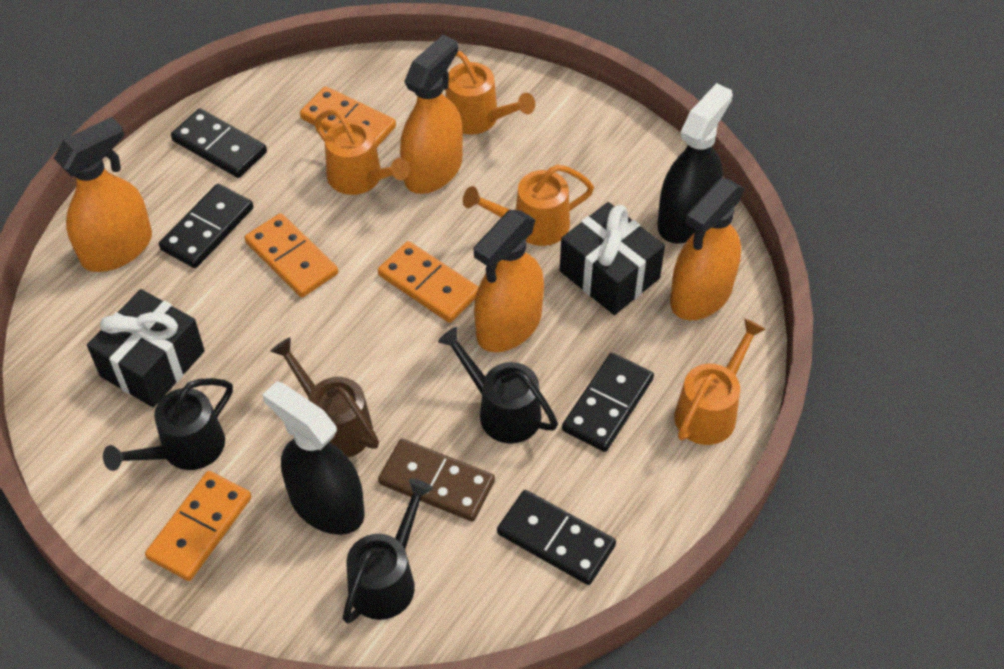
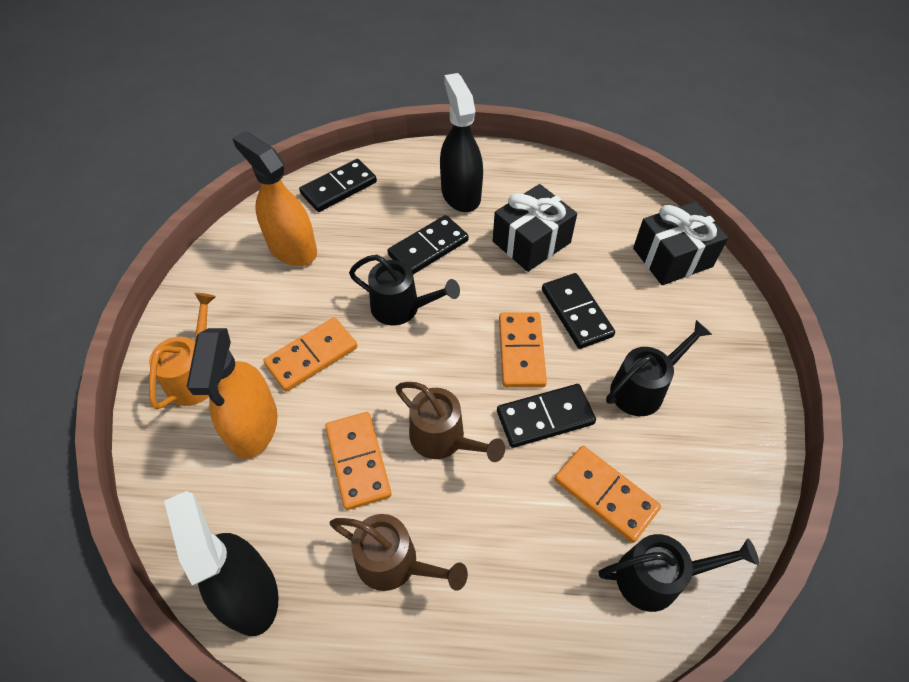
brown domino: [378,439,495,521] = 1 -> none = 0
brown watering can: [270,337,379,457] = 1 -> [330,514,468,591] [395,382,505,462] = 2
orange spray bottle: [54,117,152,272] [400,35,463,194] [474,210,544,352] [670,178,745,320] = 4 -> [186,328,277,459] [232,131,317,266] = 2
orange watering can: [314,109,410,195] [445,51,535,135] [463,165,594,246] [674,318,766,445] = 4 -> [149,293,216,410] = 1

